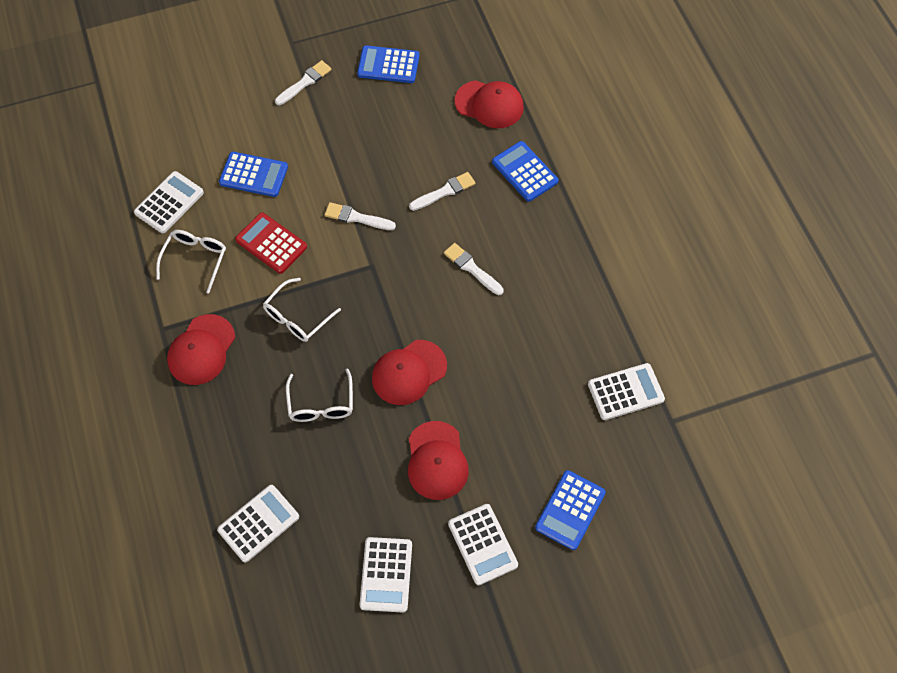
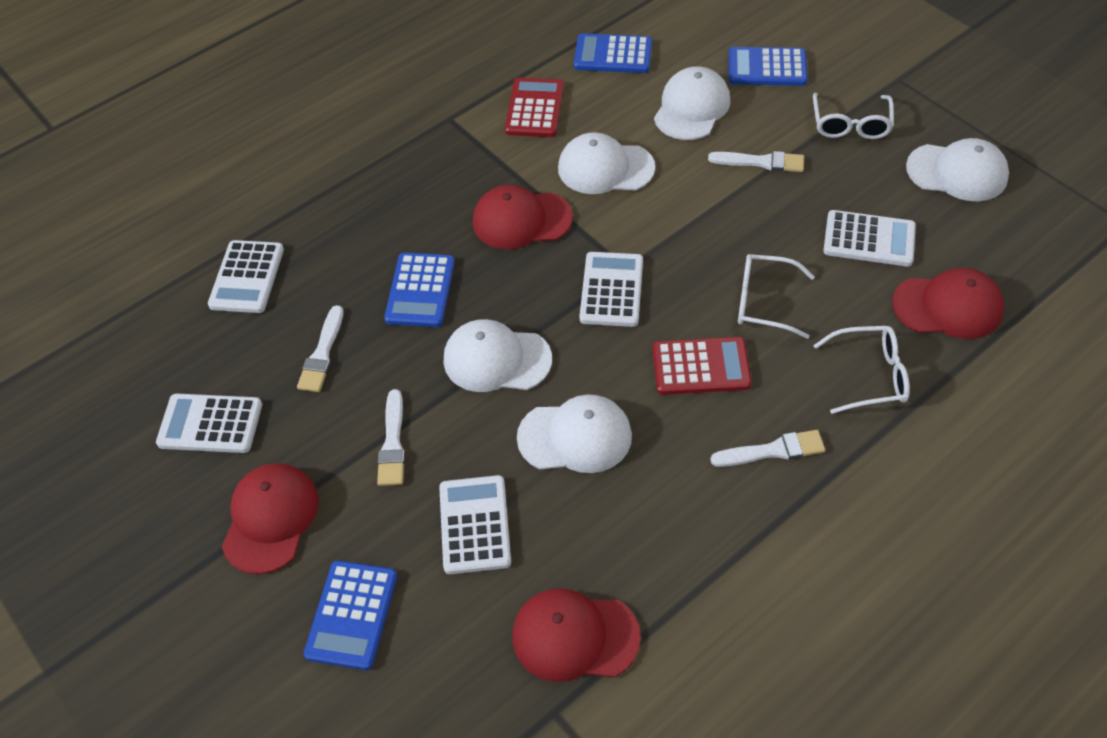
red calculator: [235,212,307,274] = 1 -> [505,78,564,137] [652,337,752,395] = 2
white cap: none = 0 -> [444,319,552,392] [517,394,632,473] [558,132,655,194] [654,66,731,140] [906,138,1009,201] = 5

